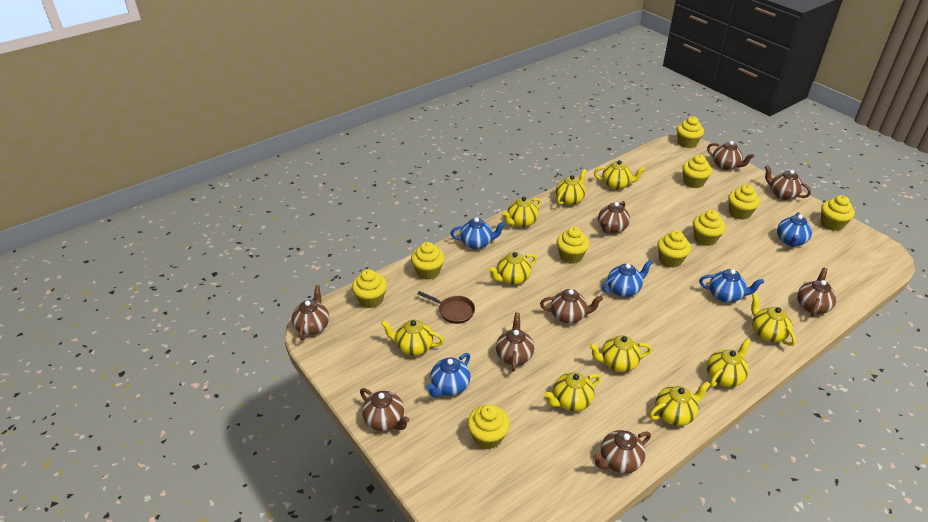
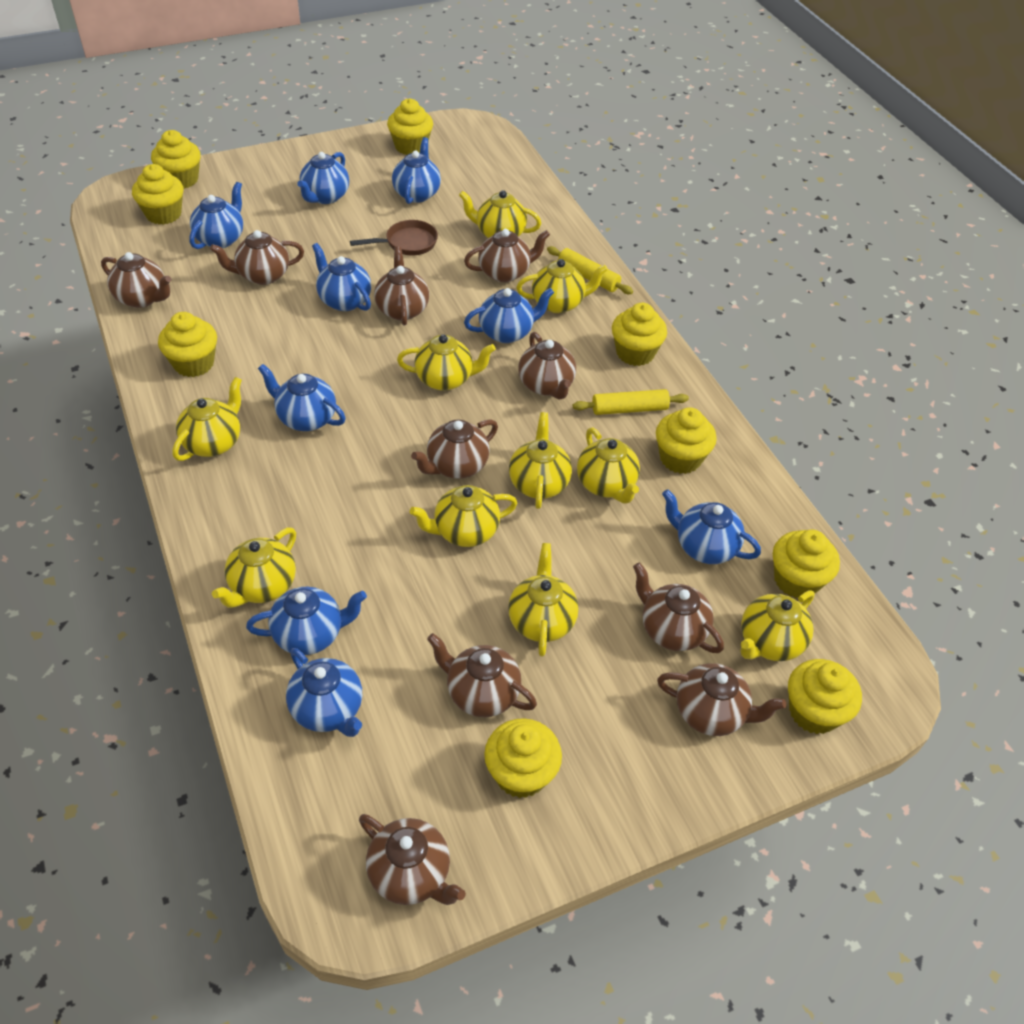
blue teapot: [426,353,471,397] [451,218,505,249] [602,260,653,297] [699,269,764,303] [777,212,812,247] = 5 -> [189,182,243,249] [246,587,367,655] [258,364,346,431] [286,648,362,737] [297,152,349,204] [312,243,371,311] [392,137,441,204] [464,288,554,343] [662,489,761,564] = 9
brown teapot: [292,285,329,340] [360,388,409,431] [496,313,534,372] [540,289,603,324] [593,430,651,473] [598,201,630,233] [707,141,754,170] [765,165,811,200] [797,268,837,317] = 9 -> [101,252,171,308] [210,230,304,285] [359,814,466,905] [374,247,429,325] [411,419,498,479] [427,633,537,717] [464,229,550,282] [518,332,576,400] [633,563,724,653] [657,663,786,736] = 10
yellow cupcake: [352,269,387,308] [411,242,445,280] [467,404,510,449] [557,227,589,264] [657,230,691,268] [677,117,704,148] [682,155,712,188] [693,210,726,246] [728,185,760,220] [821,195,855,231] = 10 -> [132,164,183,225] [151,130,201,189] [158,312,217,377] [387,99,433,155] [484,718,562,798] [612,303,667,366] [656,408,717,474] [773,530,840,598] [788,659,862,734] = 9
yellow rolling pin: none = 0 -> [547,246,633,294] [573,389,689,415] = 2

